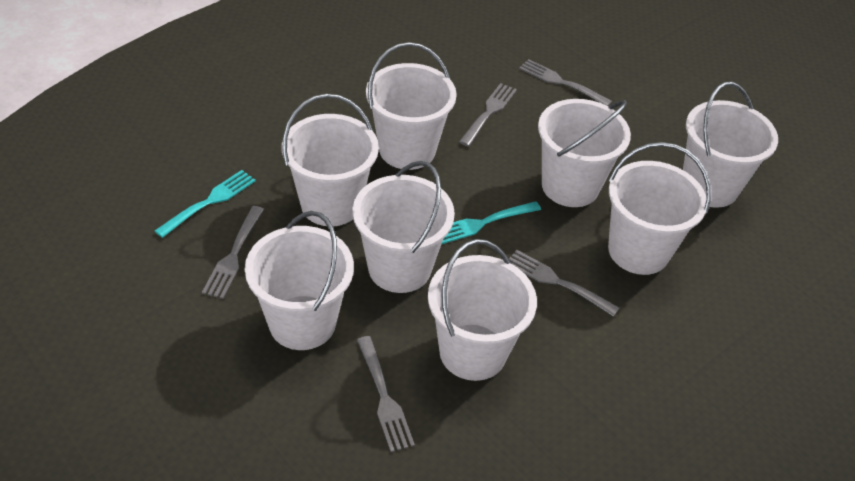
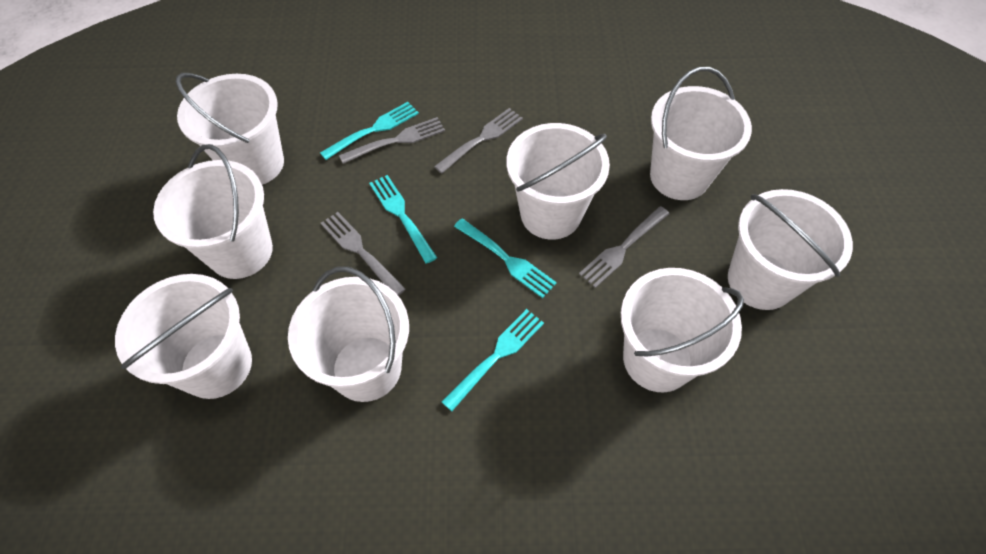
grey fork: [202,206,264,299] [357,336,415,452] [459,83,517,147] [509,250,619,317] [519,59,612,106] = 5 -> [321,212,406,296] [339,117,445,164] [434,108,523,174] [579,206,669,288] = 4
turquoise fork: [155,170,256,238] [442,201,541,244] = 2 -> [320,102,419,160] [369,175,437,264] [441,309,544,411] [454,218,557,298] = 4

